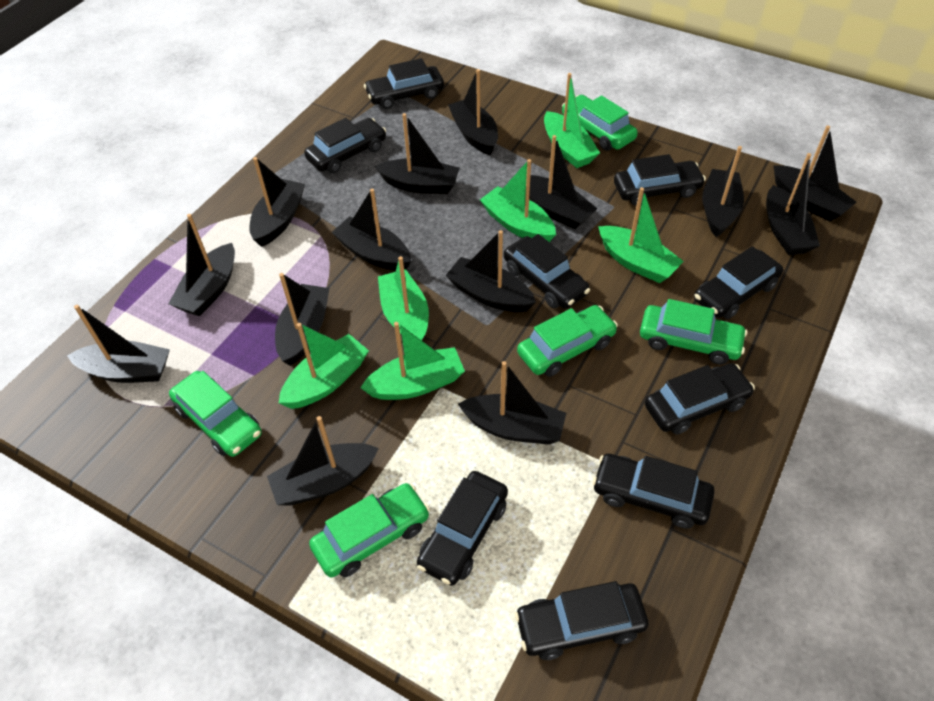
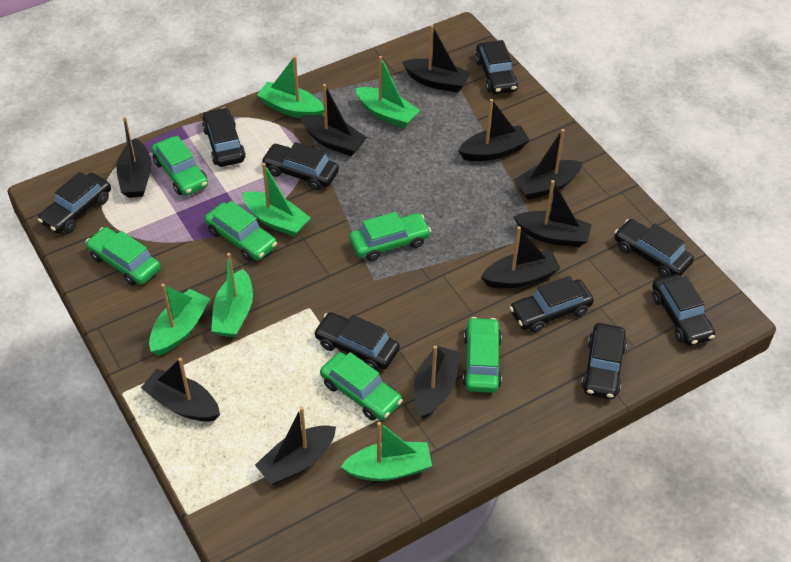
black boat: [67,305,170,383] [168,214,235,316] [249,157,305,247] [267,416,379,506] [275,273,329,366] [331,189,411,271] [375,113,459,194] [446,230,536,312] [448,69,498,155] [458,361,566,445] [529,135,597,229] [702,146,744,237] [766,153,820,255] [773,125,856,222] = 14 -> [117,116,152,198] [141,358,220,422] [255,407,336,485] [301,84,367,156] [402,25,471,93] [414,345,460,419] [458,99,530,161] [481,226,560,288] [513,129,583,200] [513,180,592,247] = 10
green car: [169,371,262,457] [309,483,430,577] [517,305,618,377] [562,95,638,151] [640,299,747,364] = 5 -> [86,227,161,286] [151,136,208,196] [205,201,277,261] [320,352,403,421] [349,212,431,261] [462,317,502,393] = 6

